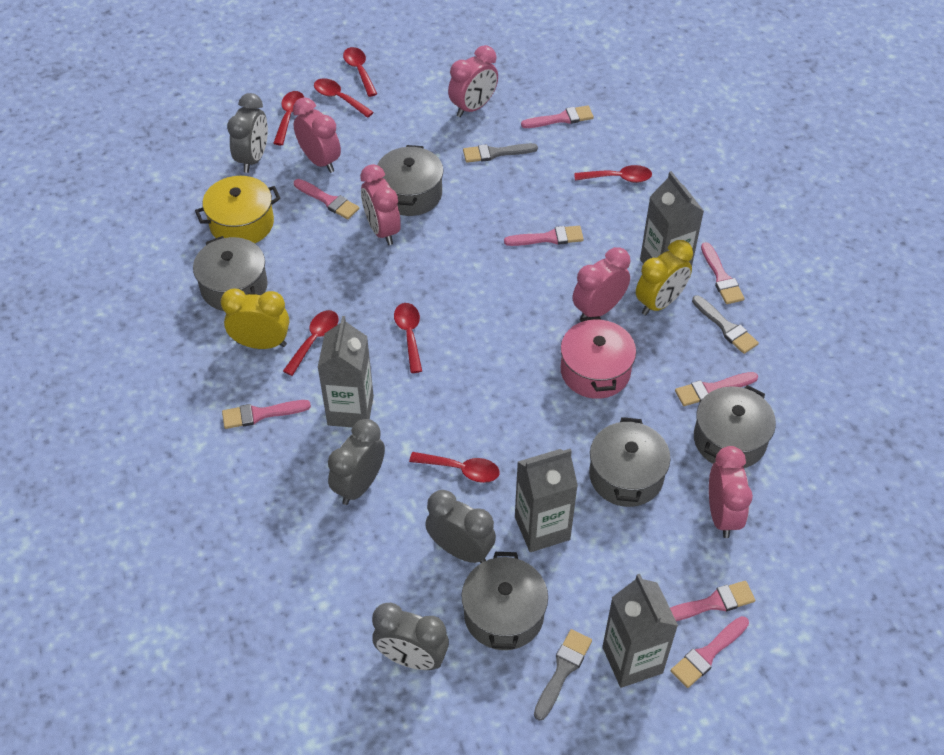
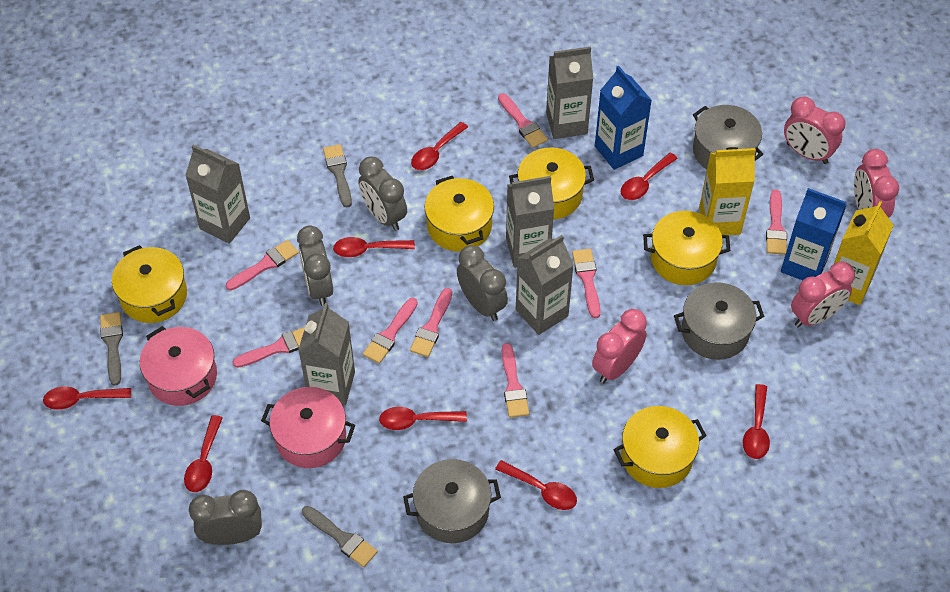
blue carton: none = 0 -> [595,65,652,170] [781,188,846,281] = 2
grey carton: [317,316,374,427] [515,449,578,552] [602,574,678,688] [640,171,704,266] = 4 -> [185,145,250,244] [298,303,355,405] [506,176,554,268] [516,235,574,335] [546,46,593,139] = 5
grey pot: [193,236,268,311] [377,145,443,216] [461,552,548,650] [589,417,671,507] [694,385,776,468] = 5 -> [403,459,501,543] [674,282,765,360] [693,105,763,170] = 3
pink clock: [293,97,341,173] [360,164,401,245] [448,45,498,117] [573,247,630,321] [709,446,753,538] = 5 -> [592,309,647,383] [784,97,845,164] [791,262,855,328] [854,149,899,218] = 4
pink pot: [560,316,636,399] = 1 -> [140,326,217,406] [261,387,355,468] = 2
red spoon: [273,91,304,145] [283,310,339,376] [314,78,374,118] [343,47,377,97] [394,303,422,373] [409,452,500,483] [574,165,652,183] = 7 -> [43,386,131,410] [184,415,223,492] [333,237,415,257] [379,407,467,430] [411,122,468,170] [495,460,577,510] [621,152,678,200] [743,384,770,459] = 8
yellow carton: none = 0 -> [699,147,756,235] [834,201,894,305] = 2
yellow clock: [221,289,289,349] [636,240,693,315] = 2 -> none = 0
yellow pot: [195,176,281,243] = 1 -> [112,245,187,323] [424,176,494,252] [509,147,594,219] [613,406,707,488] [643,211,730,285] = 5

